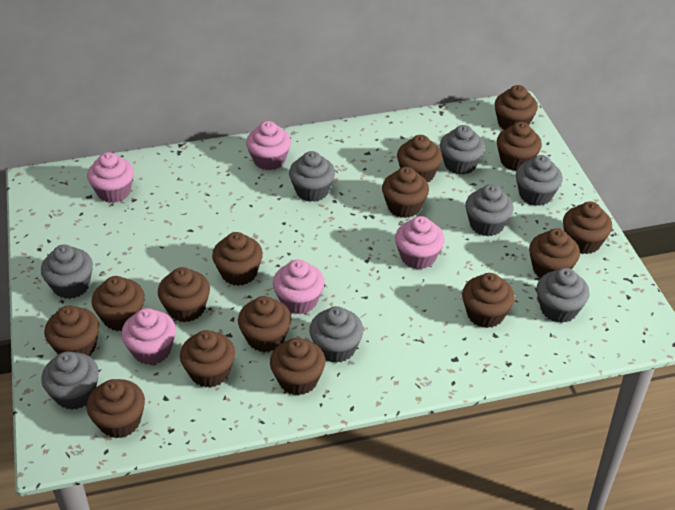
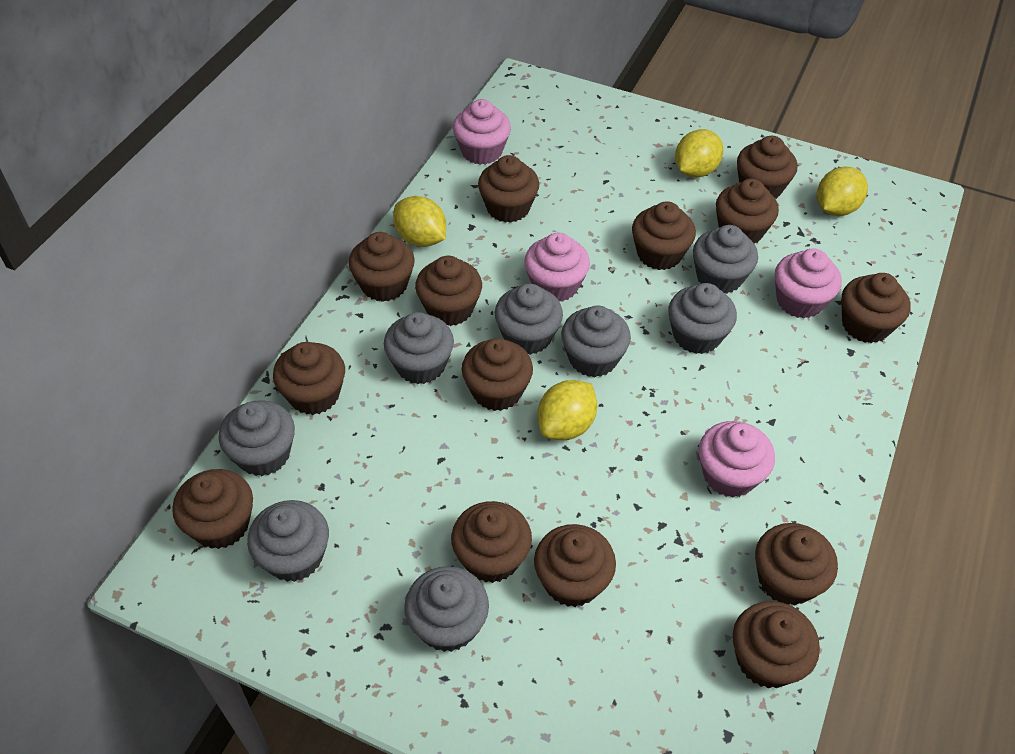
brown cupcake: [44,306,99,356] [86,379,145,438] [91,276,145,331] [158,267,210,322] [180,330,235,388] [212,232,263,286] [238,296,291,352] [270,338,325,395] [382,167,429,218] [397,135,443,183] [462,273,515,328] [494,85,538,130] [497,122,542,171] [529,228,580,278] [563,202,612,254] = 15 -> [172,469,253,549] [273,342,345,415] [349,232,415,302] [415,256,482,326] [451,501,532,583] [462,338,533,411] [478,155,539,223] [534,524,616,607] [632,201,696,270] [716,179,779,244] [733,601,820,688] [737,136,797,199] [755,523,838,606] [841,273,911,343] = 14
pink cupcake: [87,152,134,203] [121,308,176,365] [246,121,291,170] [273,260,325,314] [395,216,445,269] = 5 -> [453,99,511,165] [524,233,590,302] [699,421,775,498] [775,249,842,319] = 4
yellow lemon: none = 0 -> [393,196,446,247] [537,380,597,440] [675,129,723,178] [817,167,868,216] = 4

